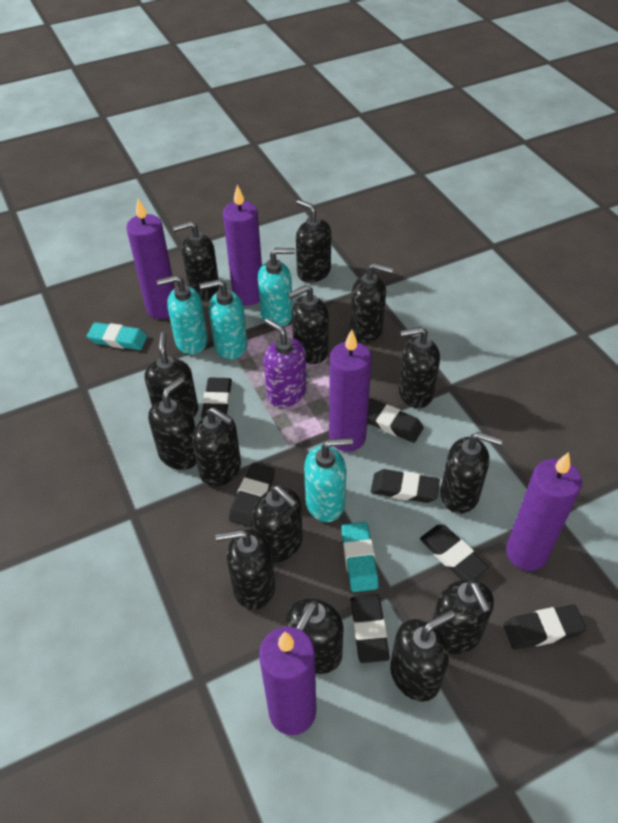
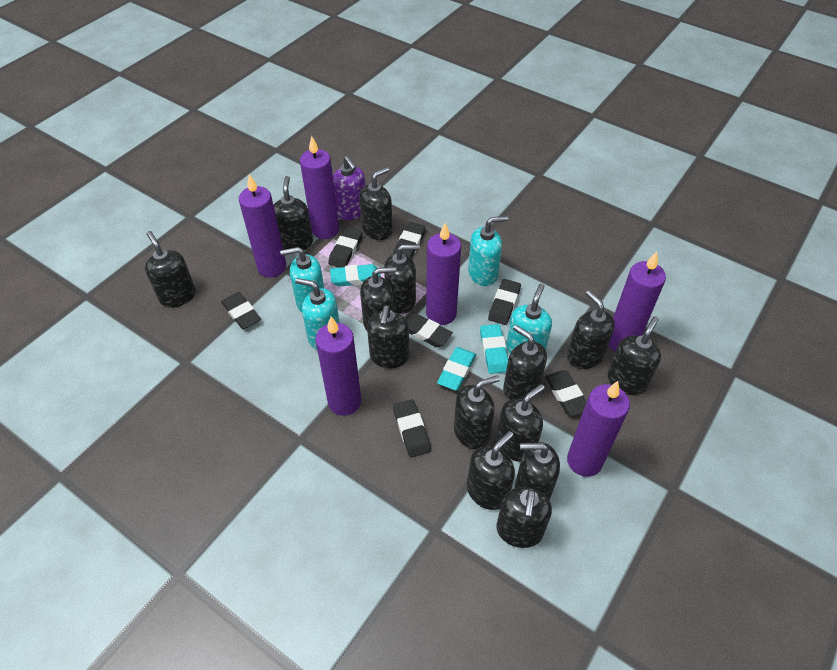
purple candle: [126,198,175,319] [223,184,262,306] [259,626,316,735] [329,329,372,452] [506,452,582,571] = 5 -> [239,174,286,278] [300,136,339,239] [315,316,361,416] [426,223,461,325] [567,381,630,477] [608,252,666,352] = 6
turquoise eraser: [87,322,147,350] [341,522,379,592] = 2 -> [330,264,381,287] [437,347,476,391] [480,324,508,374] = 3

